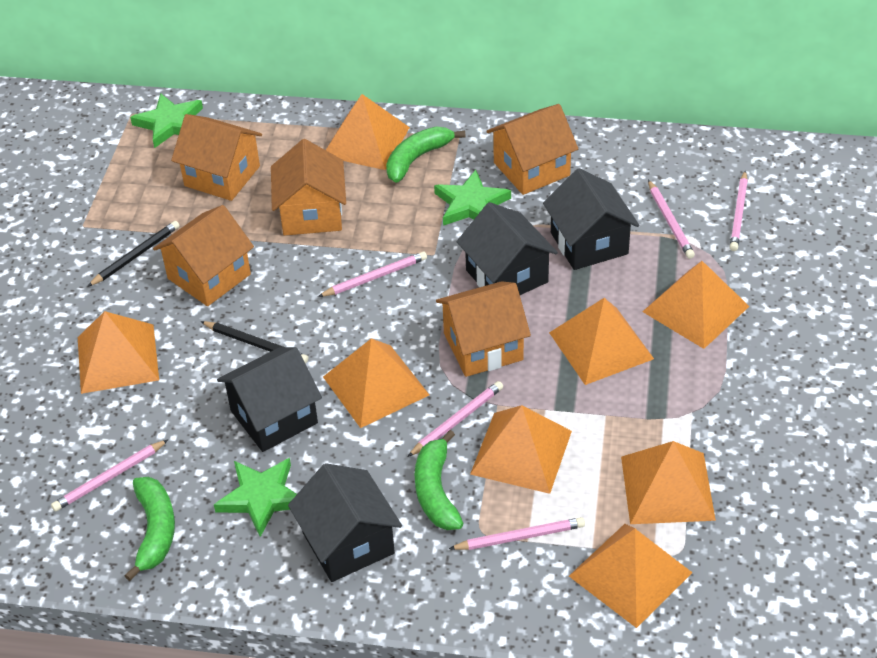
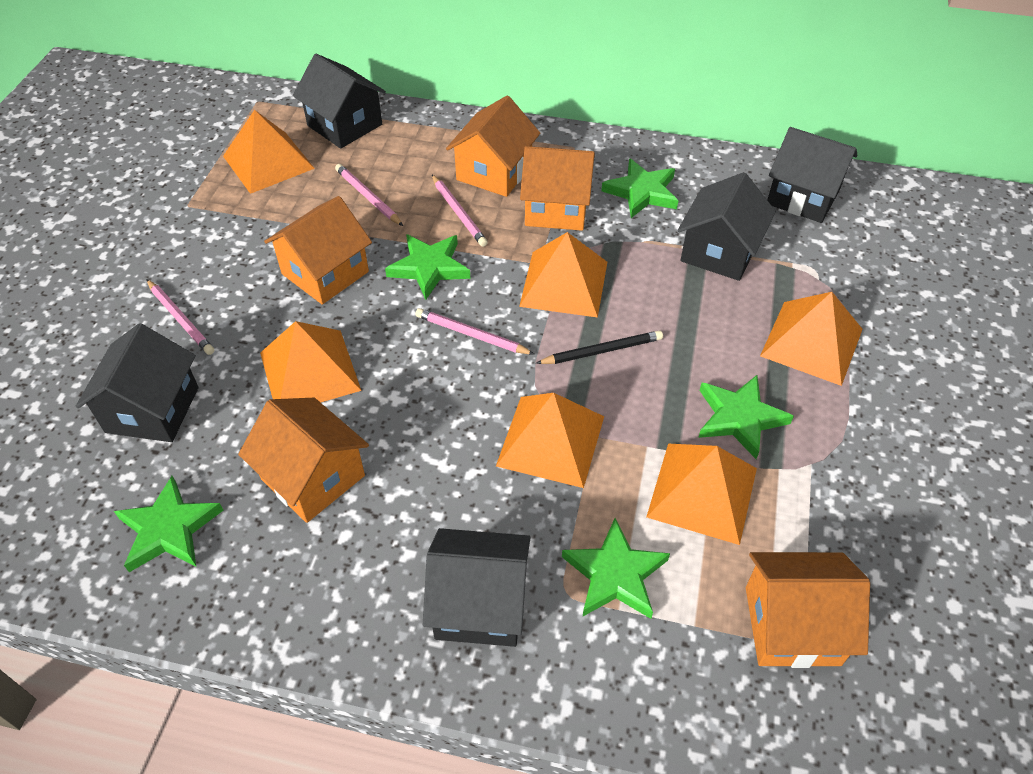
black house: [217,347,322,452] [288,463,402,582] [457,202,558,295] [543,168,639,270] = 4 -> [76,323,199,442] [293,54,386,149] [423,528,531,647] [678,172,776,281] [768,127,857,223] = 5
black pencil: [87,221,180,287] [200,321,308,364] = 2 -> [536,330,663,364] = 1
green banana: [124,477,175,581] [386,127,466,183] [415,430,464,530] = 3 -> none = 0
green star: [130,93,203,148] [214,458,297,537] [434,170,511,226] = 3 -> [114,476,223,572] [385,234,470,300] [562,518,670,619] [601,158,678,218] [698,375,794,459] = 5
orange pyramid: [78,311,159,394] [323,338,429,428] [326,94,410,170] [470,405,572,494] [549,298,654,385] [569,524,692,628] [621,441,716,524] [642,261,749,349] = 8 -> [223,110,315,194] [260,321,361,403] [496,393,604,488] [519,232,607,318] [646,444,757,545] [760,292,863,386] = 6
pink pencil: [51,440,168,512] [318,252,427,297] [407,381,503,457] [449,517,585,550] [648,180,695,259] [730,171,748,251] = 6 -> [147,279,214,355] [335,164,403,226] [415,308,535,355] [432,175,488,247] = 4

